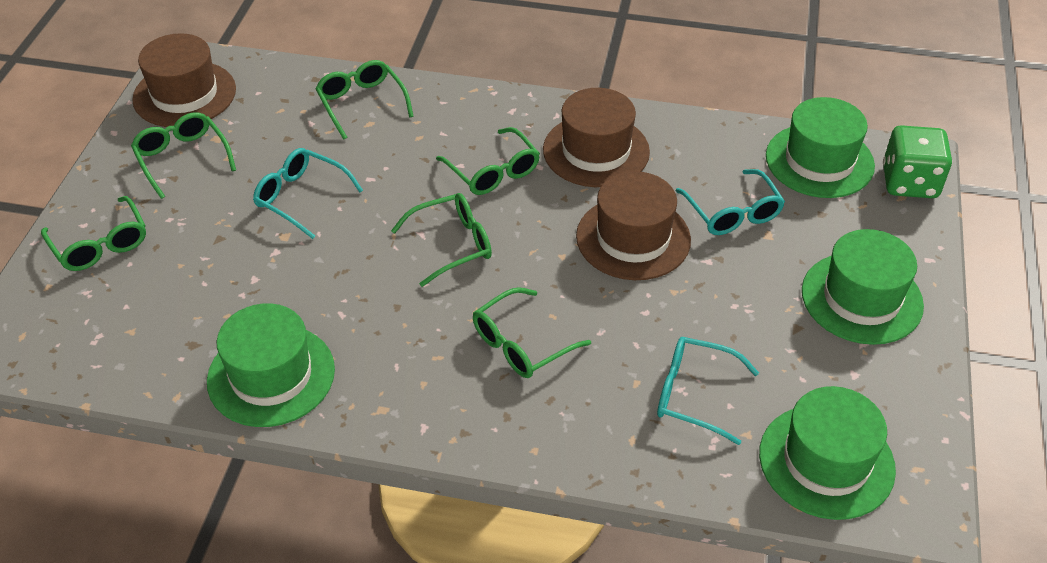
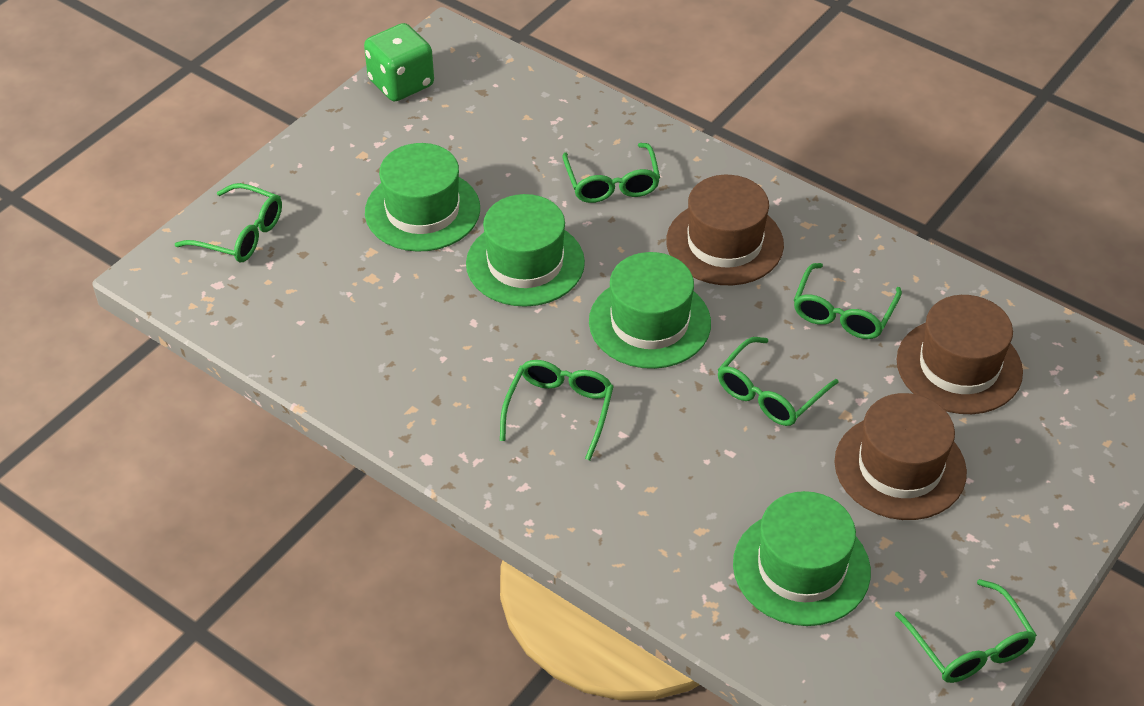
turquoise glasses: [253,148,363,239] [657,337,759,445] [676,169,785,235] = 3 -> none = 0

